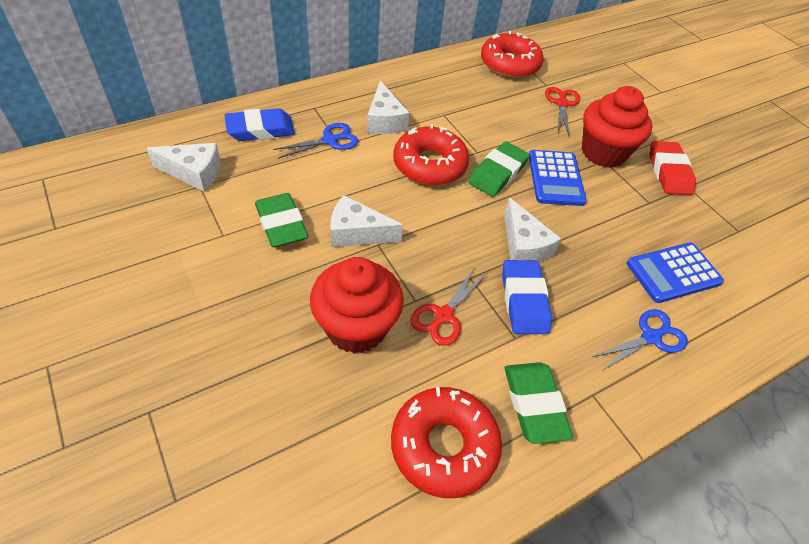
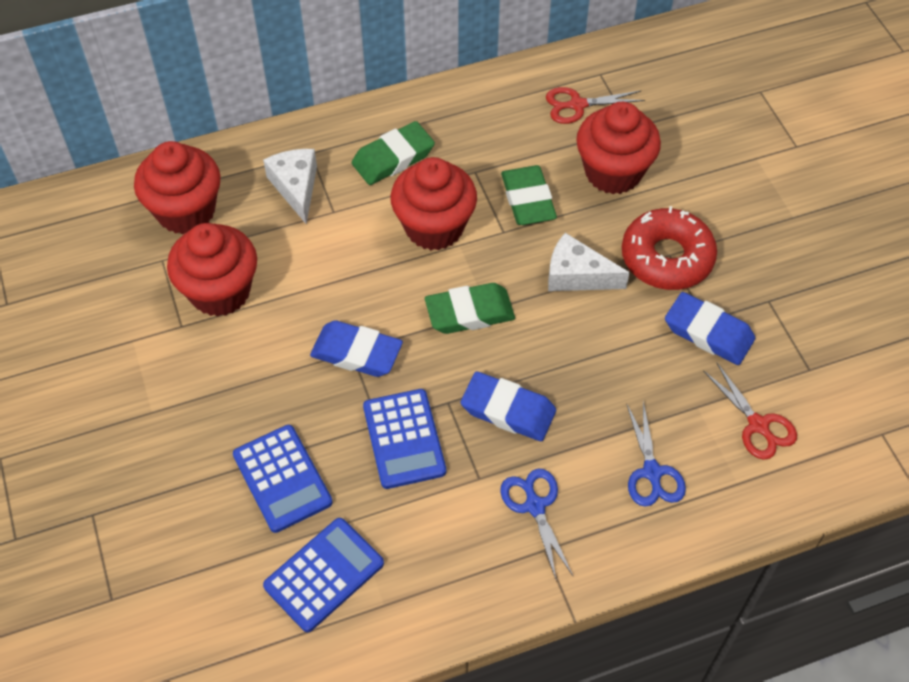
blue calculator: [529,150,587,206] [627,243,724,303] = 2 -> [233,425,333,533] [263,518,384,632] [363,389,446,489] = 3
blue eraser: [224,108,295,141] [502,260,552,334] = 2 -> [310,320,403,377] [461,372,556,441] [665,292,755,365] = 3
red cupcake: [310,257,404,353] [582,86,652,168] = 2 -> [134,141,221,235] [167,223,257,316] [391,157,477,250] [576,102,661,194] = 4
red donut: [391,387,502,498] [393,124,469,185] [481,31,544,78] = 3 -> [622,206,717,290] = 1
red eraser: [649,141,696,195] = 1 -> none = 0
white cheese: [147,143,221,192] [331,195,403,247] [367,81,409,134] [504,198,561,262] = 4 -> [263,149,317,224] [548,233,630,291] = 2

